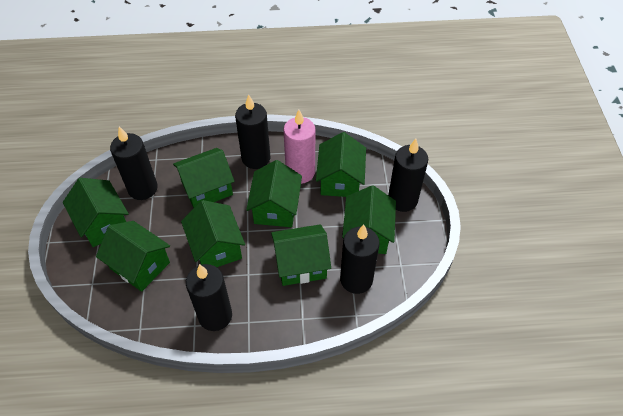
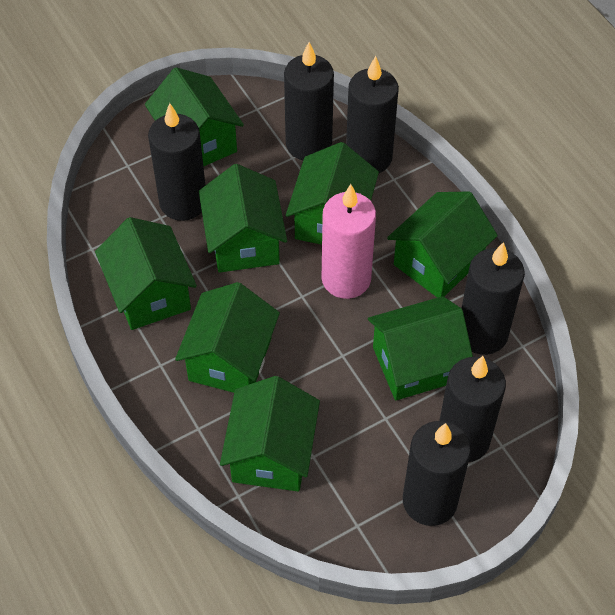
black candle: [110,126,158,200] [186,264,232,331] [235,94,270,169] [340,224,380,294] [388,139,428,212] = 5 -> [148,103,205,221] [284,42,334,160] [346,56,399,173] [403,421,471,526] [439,356,506,462] [462,242,525,355] = 6

